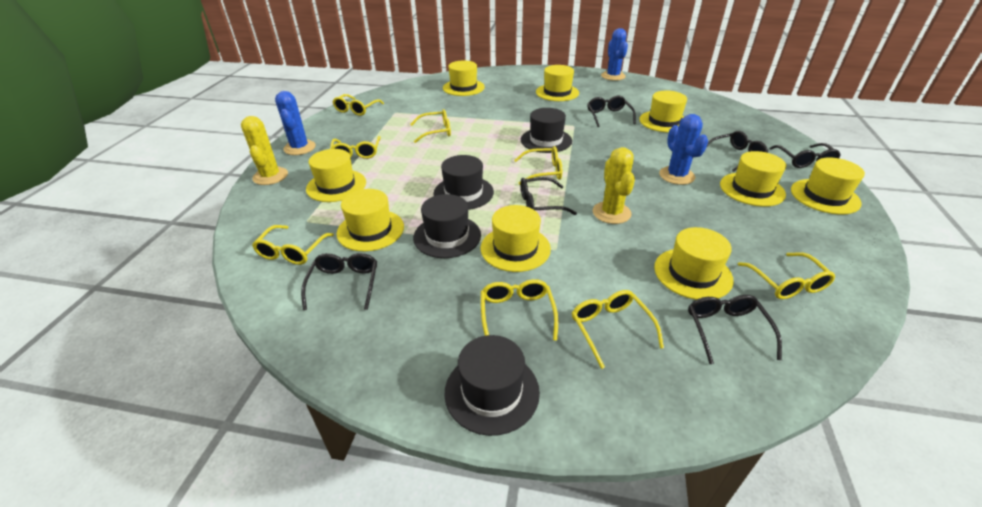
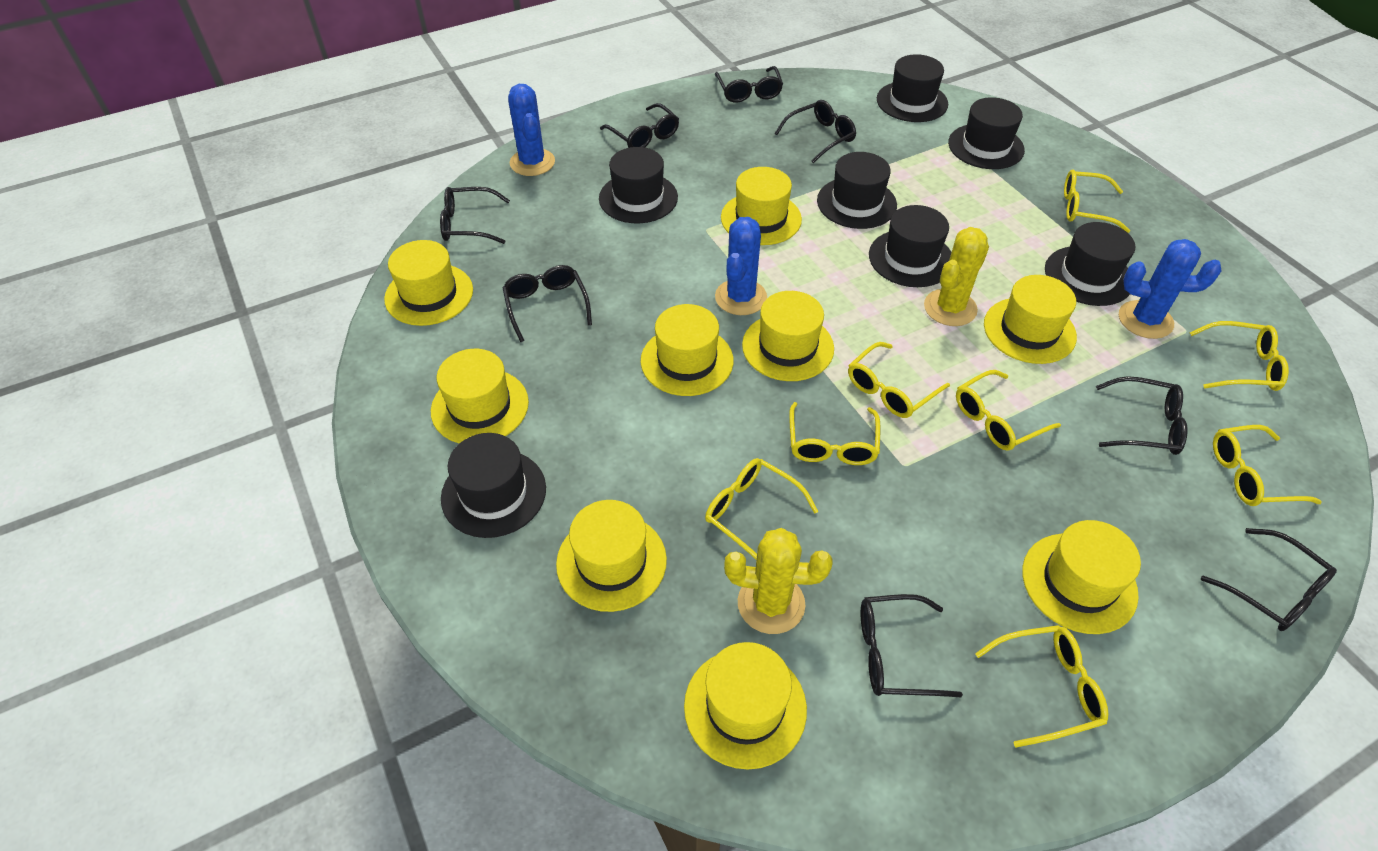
black glasses: [301,253,377,310] [521,177,577,215] [587,96,636,127] [688,295,782,364] [707,131,768,172] [770,143,841,168] = 6 -> [440,187,510,244] [503,265,592,342] [600,103,679,148] [715,66,783,103] [775,100,856,163] [861,594,963,697] [1096,376,1188,455] [1201,528,1337,631] = 8
black hat: [413,194,481,258] [433,155,494,210] [444,335,540,436] [521,108,572,153] = 4 -> [441,433,546,538] [599,147,678,223] [817,152,897,229] [869,205,951,287] [877,54,948,122] [948,97,1025,169] [1045,222,1135,306] = 7

